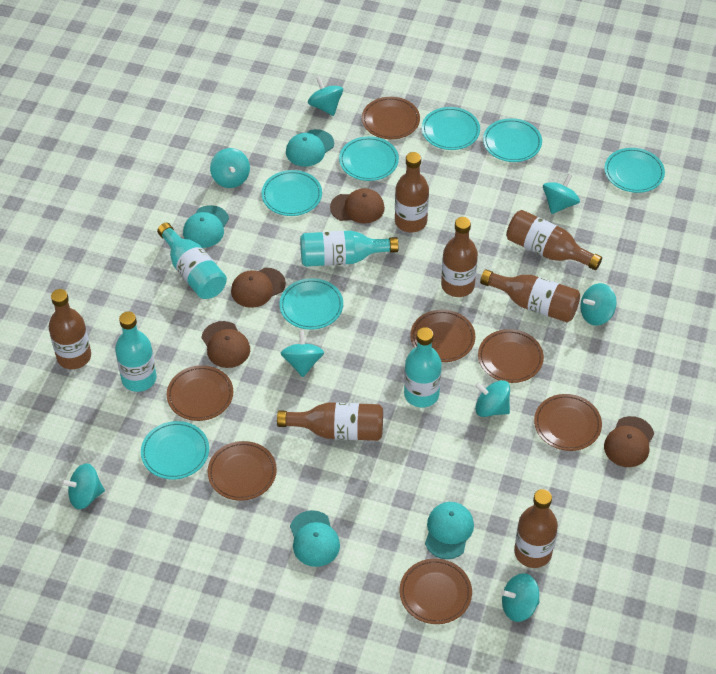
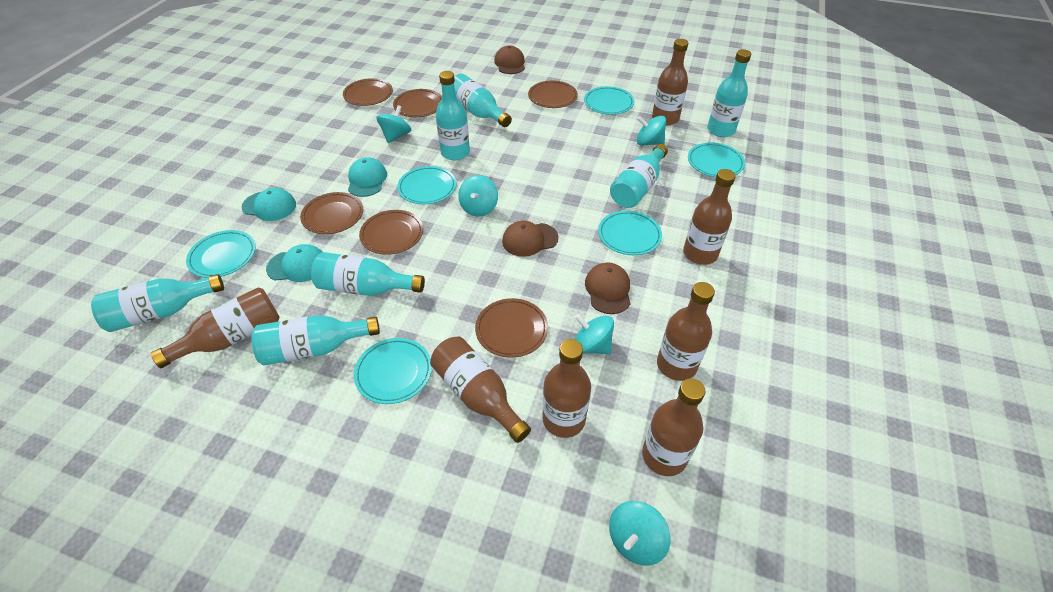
brown cap: [201,321,250,368] [231,268,286,308] [330,188,385,224] [604,416,654,467] = 4 -> [494,45,525,74] [502,221,559,257] [585,262,630,314] = 3
brown plate: [167,365,233,421] [207,441,277,501] [362,97,420,139] [400,558,472,624] [410,310,475,362] [478,329,544,383] [534,394,602,451] = 7 -> [300,192,363,234] [343,78,393,106] [359,210,423,255] [393,89,442,117] [475,298,548,358] [528,81,578,108] = 6
turquoise bottle: [115,311,157,392] [157,223,227,299] [300,231,399,267] [404,327,442,408] = 4 -> [91,274,224,332] [252,315,380,366] [311,252,425,296] [436,71,470,160] [454,74,512,127] [610,144,668,208] [707,49,751,137] = 7
turquoise cap: [183,205,229,248] [286,129,334,167] [290,510,340,567] [425,502,474,559] = 4 -> [242,188,296,221] [266,244,322,282] [348,157,387,197] = 3
turquoise plate: [141,421,209,479] [262,170,322,216] [279,278,343,330] [339,136,399,181] [422,107,480,150] [483,118,542,162] [604,148,665,193] = 7 -> [186,230,256,278] [354,338,432,404] [397,166,456,204] [584,86,634,115] [598,210,662,255] [688,142,745,177] = 6
turquoise spinning top: [61,463,105,509] [210,148,250,188] [281,330,324,377] [308,76,343,116] [475,380,510,417] [501,573,540,622] [543,173,580,214] [580,283,617,326] = 8 -> [376,105,411,143] [458,175,498,216] [574,314,614,354] [609,501,671,566] [637,116,666,145] = 5

